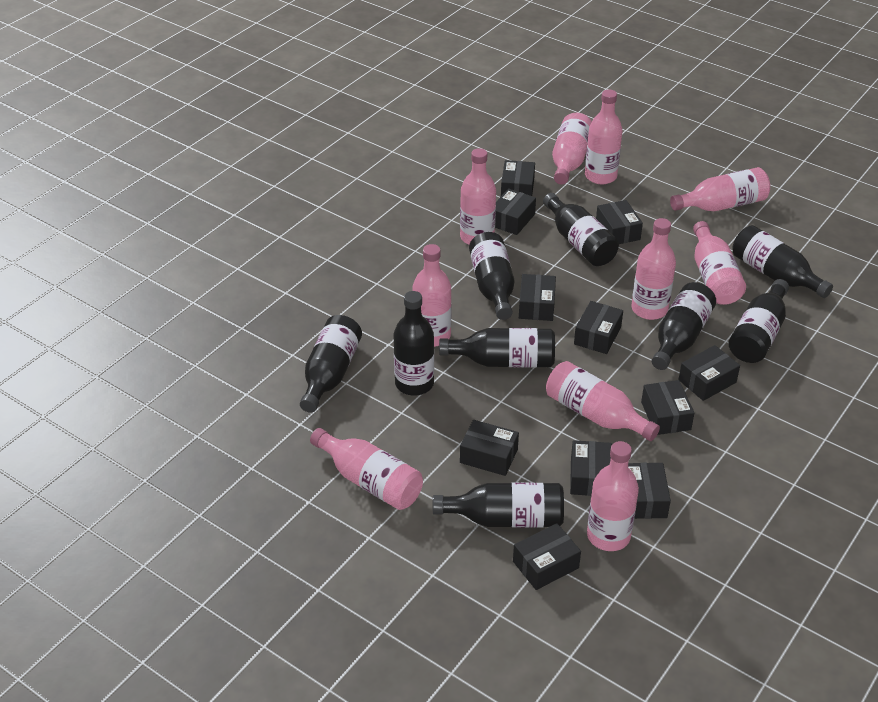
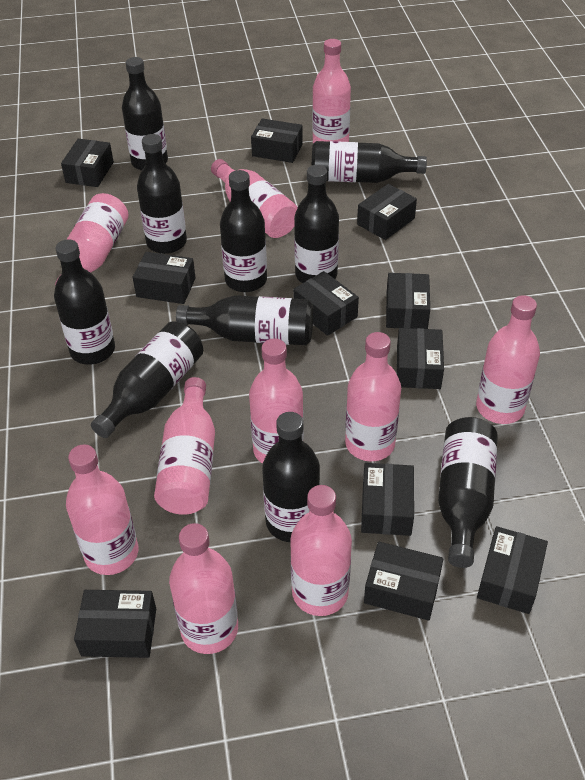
black bottle: [300,315,362,413] [394,291,434,396] [433,483,564,527] [439,328,555,368] [469,232,515,320] [543,193,619,266] [652,282,716,370] [729,279,789,363] [732,225,833,298] = 9 -> [54,239,115,365] [91,321,203,438] [122,57,168,171] [137,134,187,254] [176,295,313,345] [220,170,267,292] [262,412,320,542] [294,165,339,283] [312,141,427,183] [438,417,498,568] = 10

